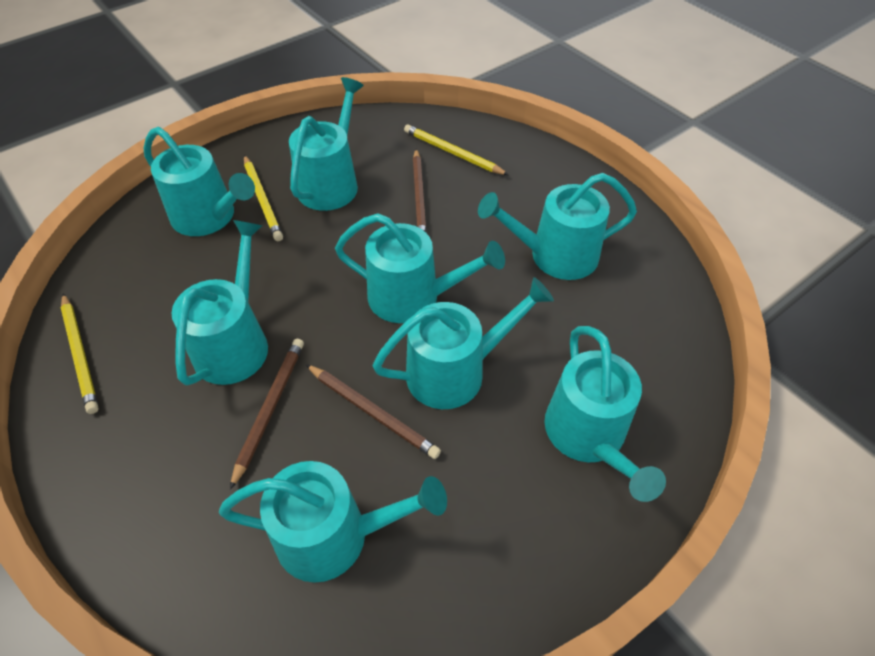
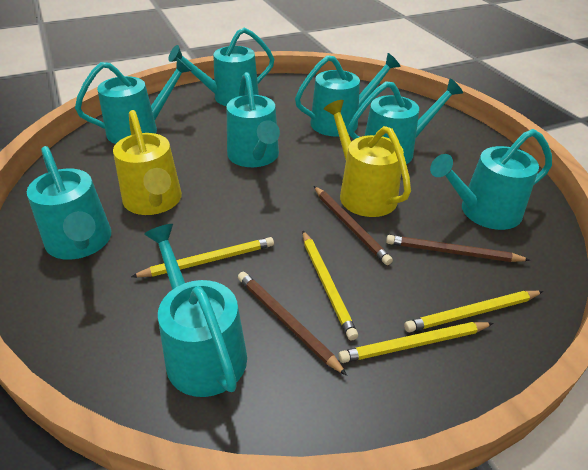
yellow pencil: [61,293,99,414] [244,155,283,241] [404,124,509,175] = 3 -> [131,237,274,277] [303,231,358,340] [338,322,494,363] [404,291,543,332] = 4
yellow watering can: none = 0 -> [113,110,182,215] [324,100,411,217] = 2

